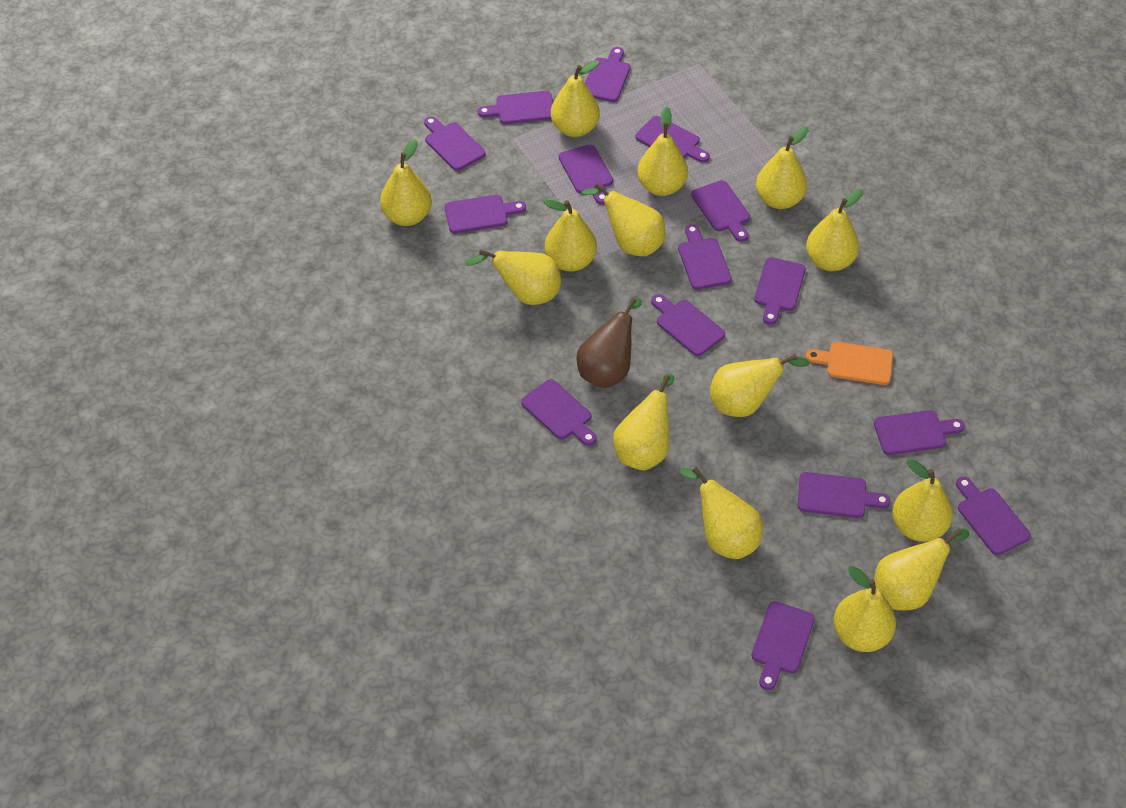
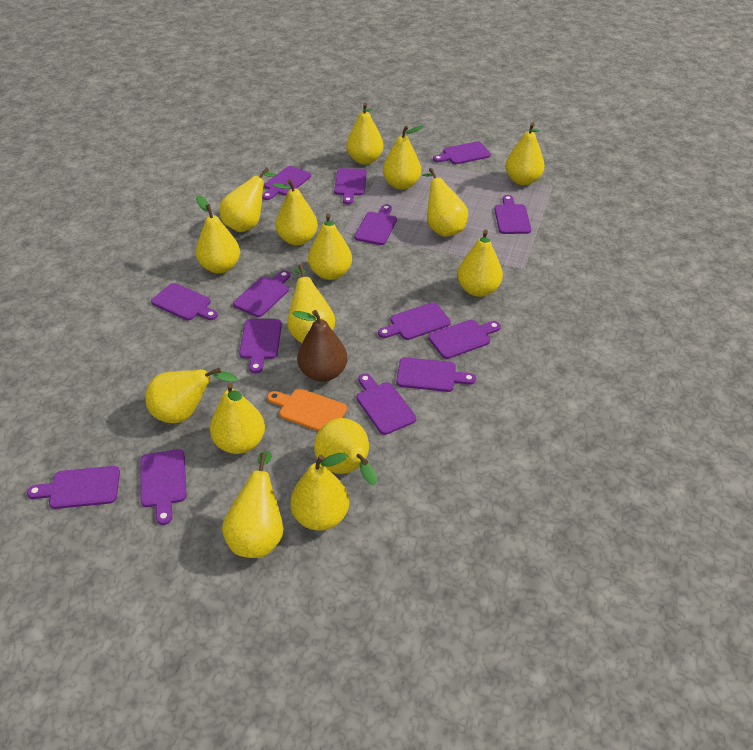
purple cutting board: [424,116,486,171] [445,195,526,233] [478,91,553,124] [521,379,597,446] [559,144,613,204] [585,47,630,102] [635,116,710,163] [651,294,725,356] [678,224,732,290] [691,180,750,242] [752,601,815,690] [754,257,806,325] [798,472,890,518] [874,410,965,455] [956,476,1031,555] = 15 -> [27,466,120,509] [140,449,187,525] [151,283,218,320] [233,270,290,317] [239,319,282,373] [262,166,311,200] [334,168,367,205] [354,204,397,245] [356,373,416,435] [378,302,451,340] [396,357,476,392] [428,320,501,359] [433,141,491,164] [494,195,531,234] = 14
yellow pear: [380,139,432,226] [465,250,561,305] [544,200,597,272] [551,60,600,137] [581,183,665,256] [613,374,674,470] [637,107,688,196] [679,467,763,559] [710,354,809,417] [756,126,809,209] [806,189,863,271] [834,566,896,652] [874,529,970,611] [892,459,953,542] = 14 -> [145,368,238,423] [196,195,240,274] [210,383,265,454] [220,167,277,232] [222,451,284,558] [272,179,318,246] [287,264,335,343] [290,453,349,531] [308,213,352,280] [314,418,377,485] [346,103,383,164] [383,125,424,190] [422,168,468,237] [457,230,503,297] [505,122,545,185] = 15

